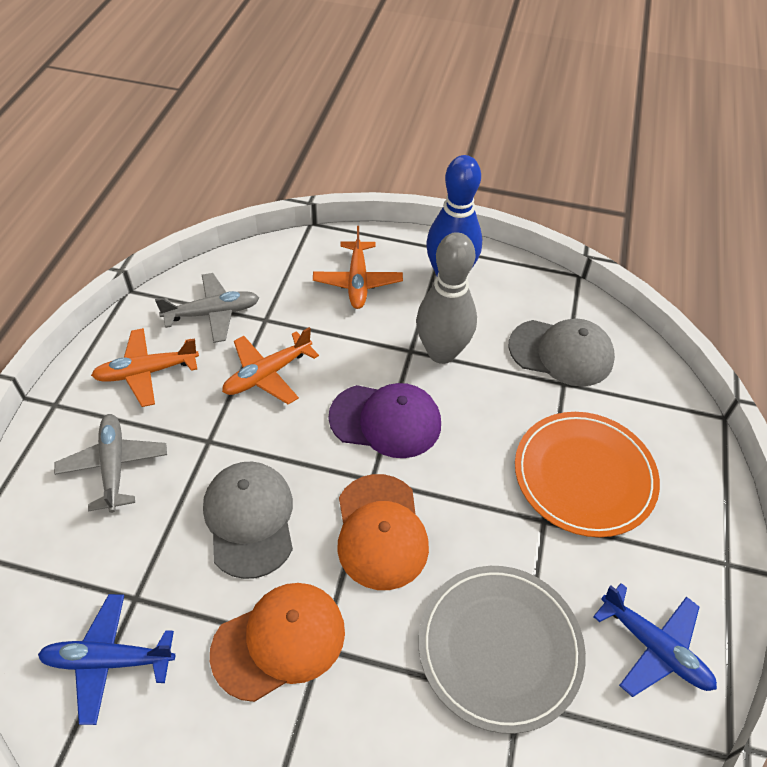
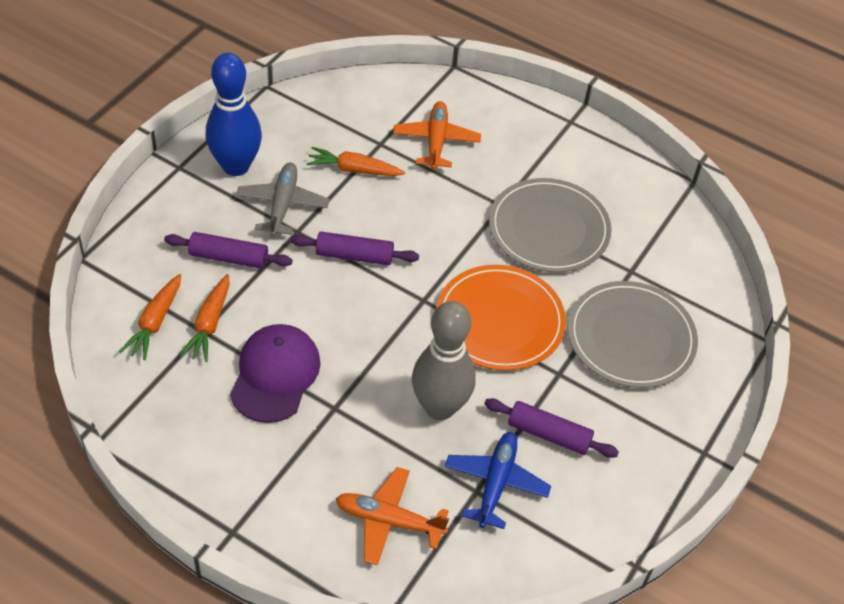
blue plane: [38,594,175,725] [593,583,717,697] = 2 -> [445,432,551,529] = 1
grey cap: [203,462,293,579] [508,319,615,386] = 2 -> none = 0
grey plane: [54,414,167,513] [155,273,259,343] = 2 -> [236,163,329,237] = 1
grey plate: [418,566,586,734] = 1 -> [489,178,612,272] [568,281,698,388] = 2
orange cap: [210,583,345,702] [337,474,429,590] = 2 -> none = 0
orange carrot: none = 0 -> [119,274,181,360] [179,274,230,362] [307,147,405,176] = 3
orange plane: [91,328,199,407] [222,327,319,404] [313,226,403,309] = 3 -> [336,467,449,565] [393,101,481,170] = 2
purple rolling pin: none = 0 -> [164,232,293,269] [291,231,419,265] [484,398,619,458] = 3

